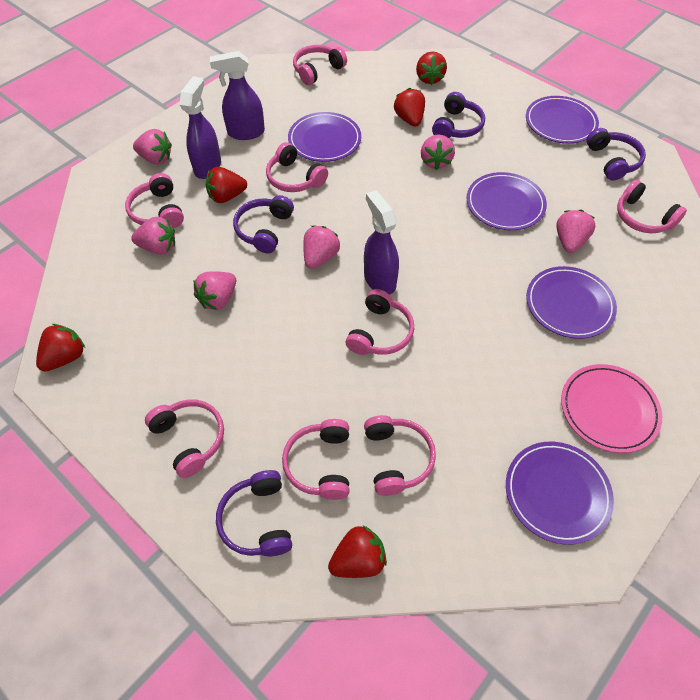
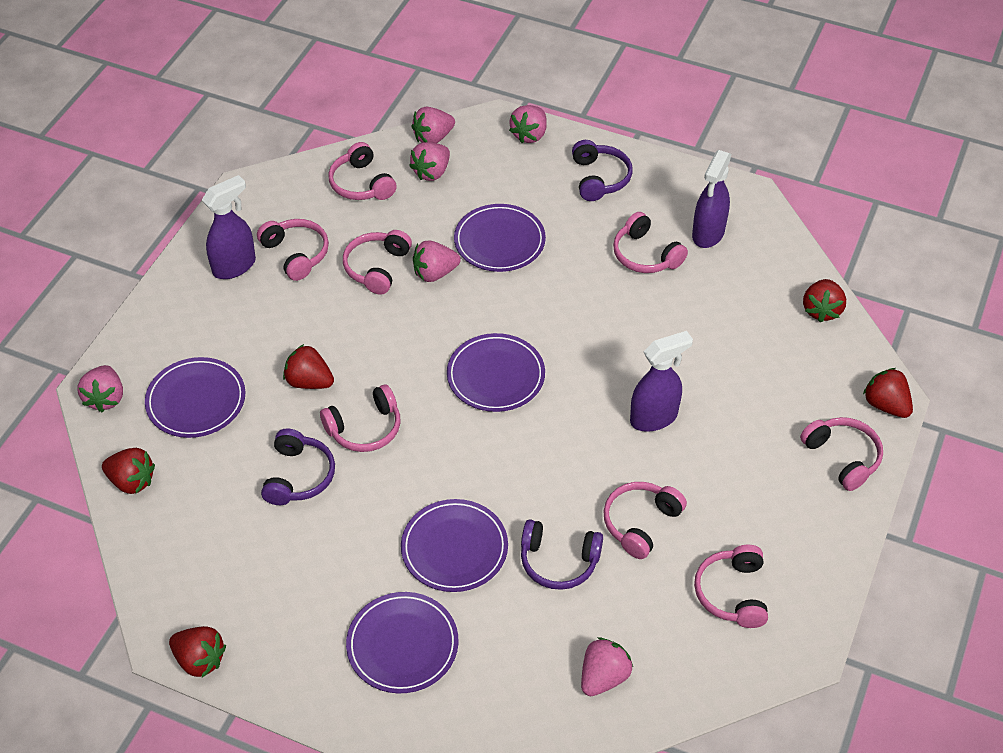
pink plate: [561,364,662,453] = 1 -> none = 0
purple headphones: [216,470,292,556] [233,195,294,254] [432,92,485,138] [586,128,646,181] = 4 -> [261,429,335,505] [521,519,603,590] [572,140,633,201] = 3

